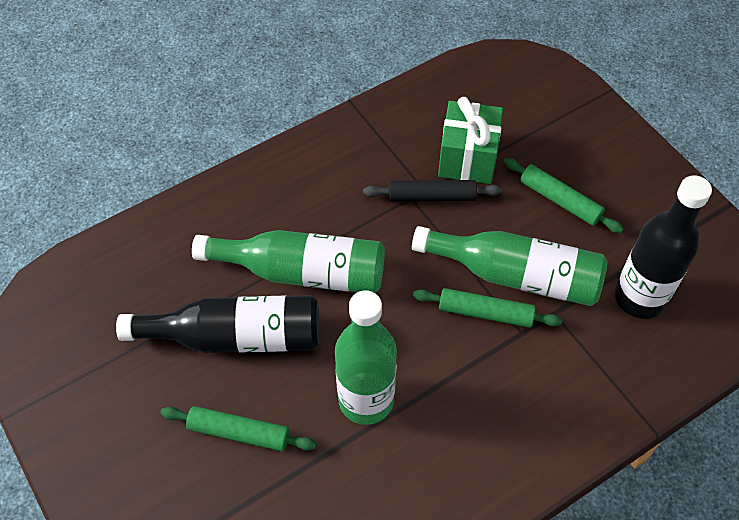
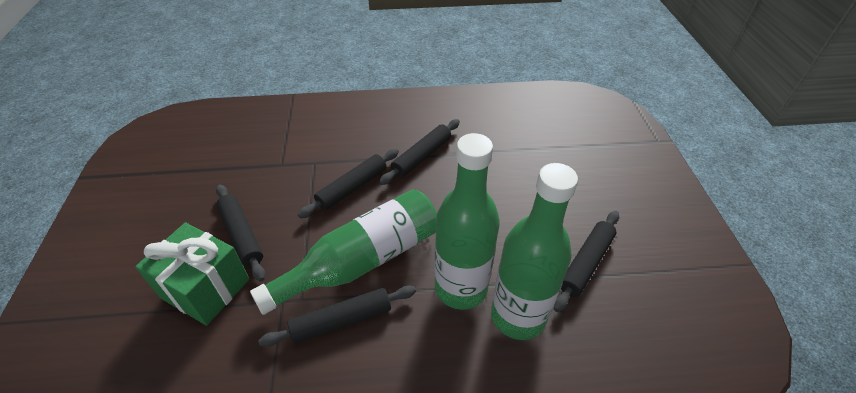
black bottle: [116,295,319,353] [615,175,712,319] = 2 -> none = 0
black rolling pin: [363,180,502,202] = 1 -> [216,185,265,281] [258,285,416,347] [298,149,399,218] [379,119,460,185] [554,211,619,312] = 5
green rolling pin: [160,406,317,451] [413,288,562,328] [503,158,624,233] = 3 -> none = 0

